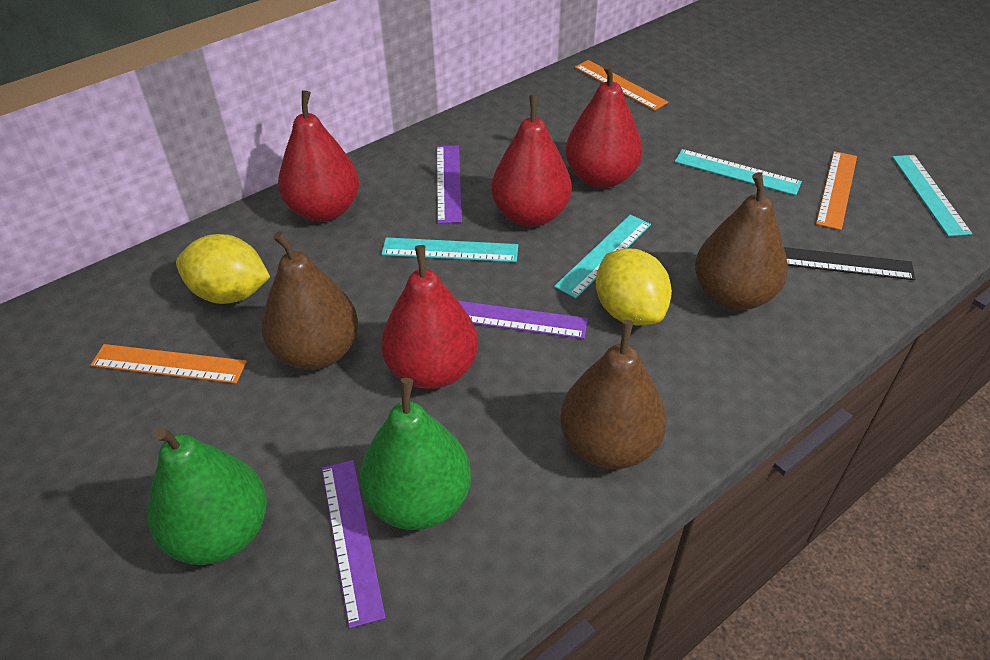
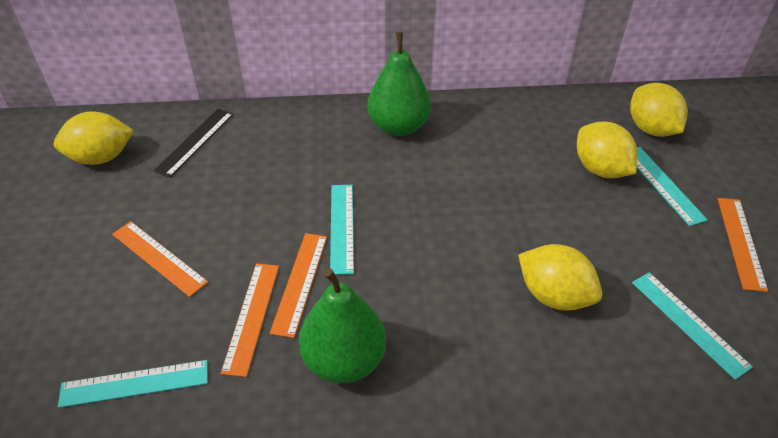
brown pear: [261,231,358,370] [560,320,667,469] [695,172,788,310] = 3 -> none = 0
orange ruler: [91,344,247,384] [574,60,668,111] [816,151,857,230] = 3 -> [112,221,208,297] [221,263,279,377] [270,233,327,338] [718,198,768,292] = 4
purple ruler: [322,460,386,628] [437,145,462,224] [458,301,588,339] = 3 -> none = 0
red pear: [278,90,359,222] [381,245,478,389] [491,95,572,227] [565,63,643,188] = 4 -> none = 0
yellow lemon: [176,234,270,304] [596,248,672,325] = 2 -> [54,111,134,165] [518,244,602,311] [577,121,638,178] [630,83,688,137] = 4

